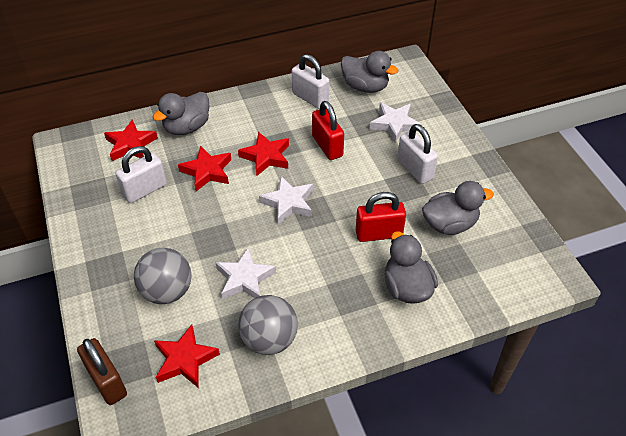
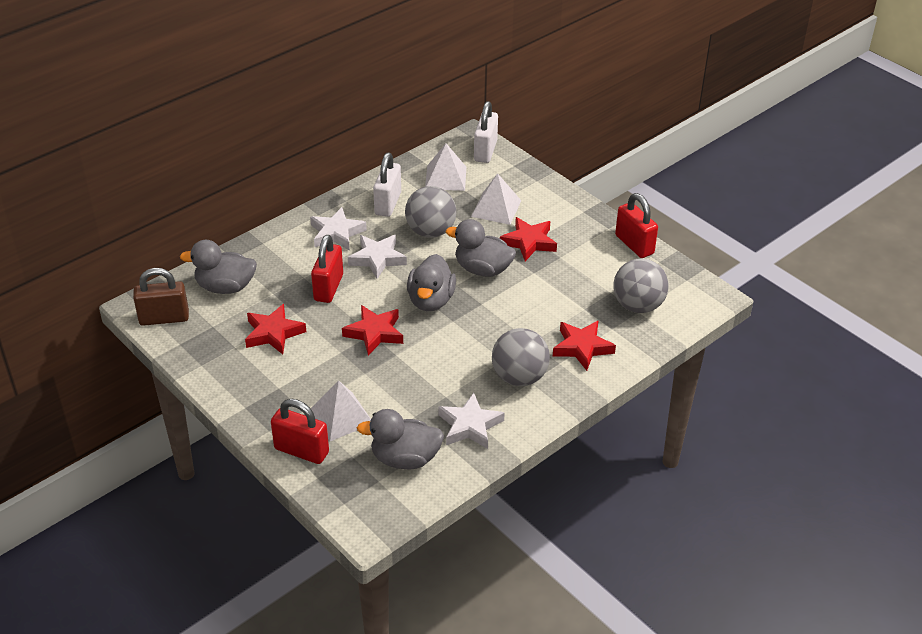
grey ball: [134,248,192,304] [238,295,298,355] = 2 -> [405,186,456,238] [492,328,550,386] [613,259,668,313] = 3
red padlock: [312,101,344,160] [356,192,406,242] = 2 -> [271,399,329,464] [311,235,343,303] [615,193,658,258] = 3
white padlock: [116,146,167,203] [292,54,329,109] [397,124,438,184] = 3 -> [373,153,401,217] [474,101,498,163] = 2
white pyramid: none = 0 -> [311,380,371,441] [425,144,466,191] [471,173,521,225] = 3

